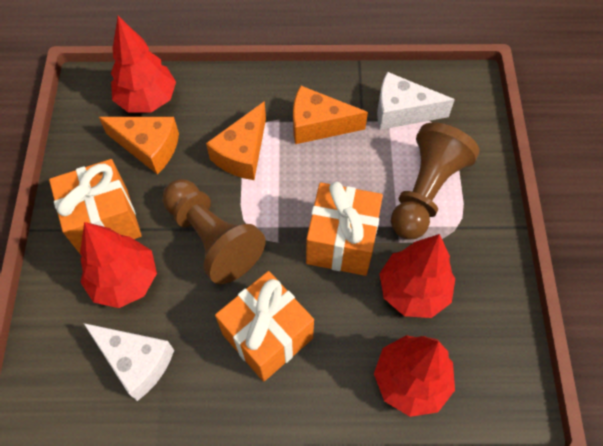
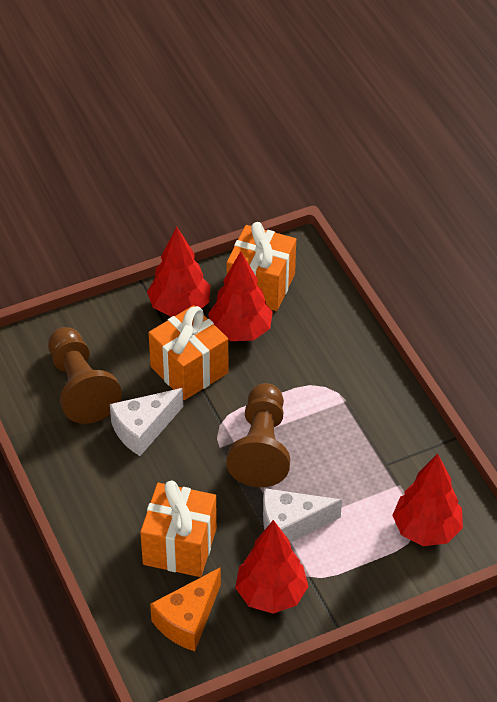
orange cheese: [99,117,179,175] [206,101,266,180] [293,86,368,144] = 3 -> [150,567,221,651] = 1

